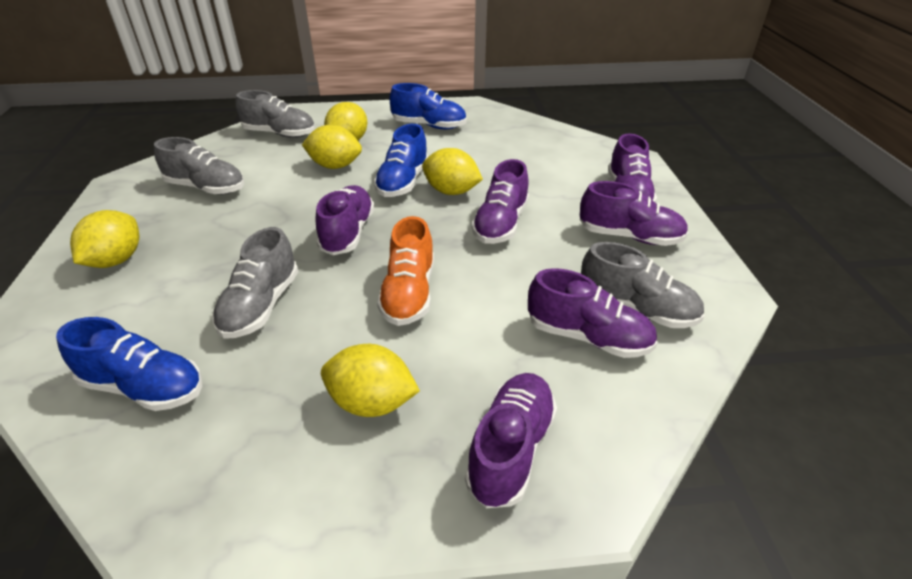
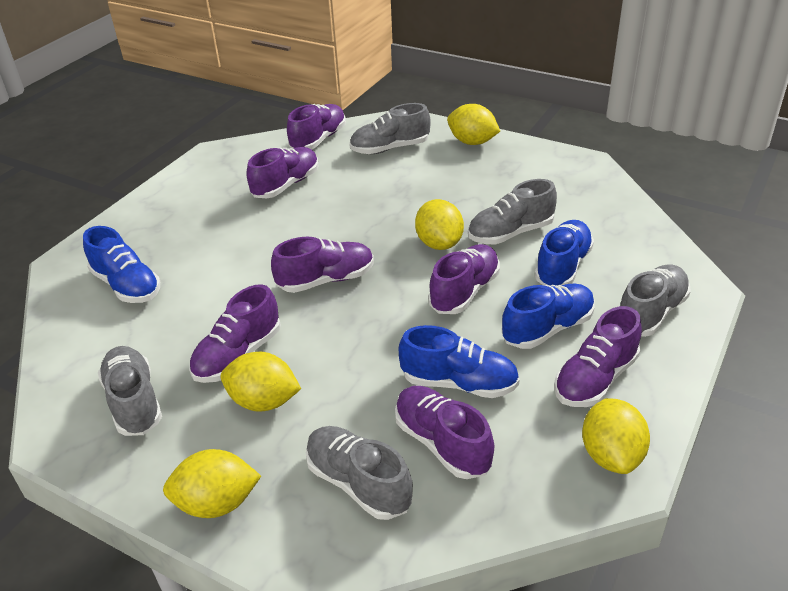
blue shoe: [56,317,202,411] [374,124,429,197] [390,83,467,129] = 3 -> [83,226,160,303] [399,325,519,398] [502,284,595,349] [535,220,594,286] = 4
grey shoe: [154,137,244,195] [212,227,298,339] [236,90,315,138] [581,242,704,328] = 4 -> [98,346,162,436] [306,426,413,520] [349,103,431,154] [468,179,557,245] [620,264,691,337] = 5
orange shoe: [377,216,434,326] = 1 -> none = 0
purple shoe: [315,185,375,255] [465,373,557,508] [472,159,529,244] [528,268,657,358] [580,181,688,246] [608,133,657,203] = 6 -> [189,284,280,383] [247,147,319,198] [271,237,374,293] [287,104,346,150] [395,386,494,479] [428,244,500,314] [554,306,642,407] = 7

